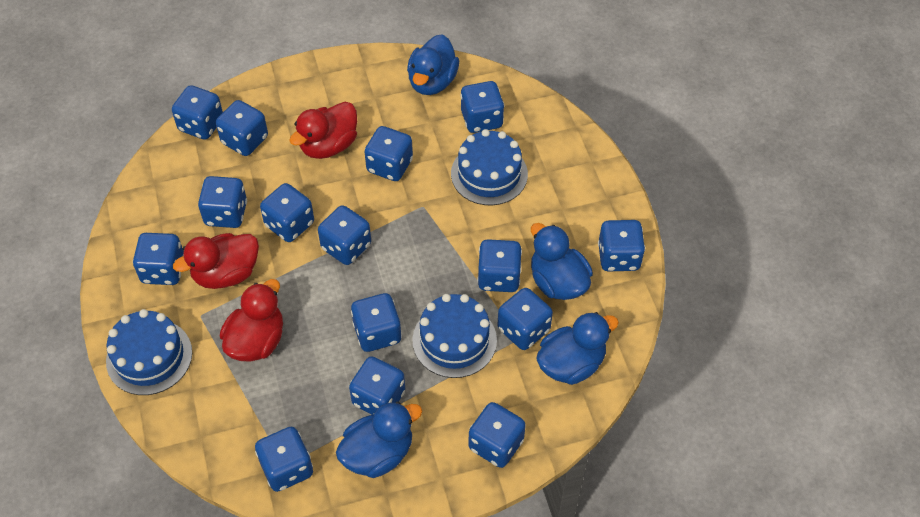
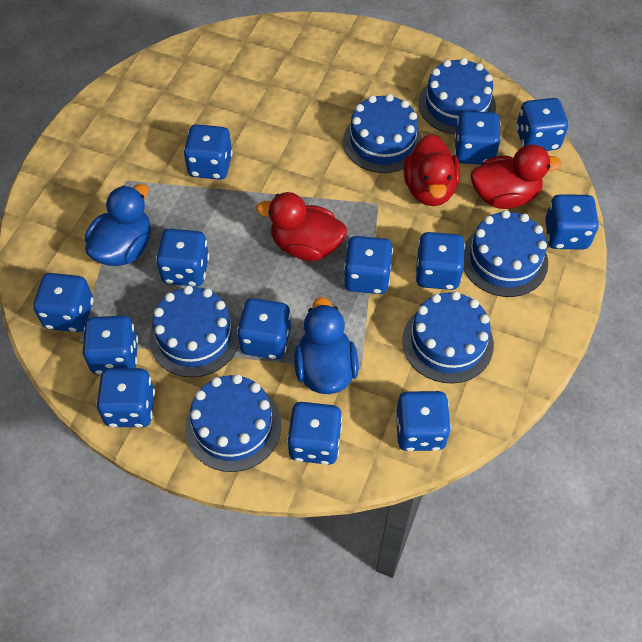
blue cake: [106,309,192,395] [412,294,497,378] [451,129,528,205] = 3 -> [149,285,239,377] [185,374,281,472] [343,94,422,173] [402,291,494,384] [418,58,496,134] [464,210,548,297] = 6
blue dice: [133,233,184,285] [172,85,223,140] [198,176,247,228] [216,100,268,156] [255,427,313,492] [260,183,314,242] [318,205,371,265] [349,356,405,415] [351,293,402,352] [365,126,413,181] [460,81,504,133] [468,402,526,468] [477,239,522,292] [498,288,553,350] [598,220,645,271] = 15 -> [33,273,93,332] [83,316,138,375] [96,368,155,427] [156,229,209,287] [183,124,233,180] [237,298,291,360] [287,402,342,465] [343,236,393,294] [395,391,451,451] [415,232,465,290] [455,111,500,165] [516,98,568,151] [545,194,599,250] = 13
blue duck: [336,402,422,478] [407,34,459,95] [531,223,593,300] [536,312,619,385] = 4 -> [85,184,151,266] [294,297,359,394] = 2

